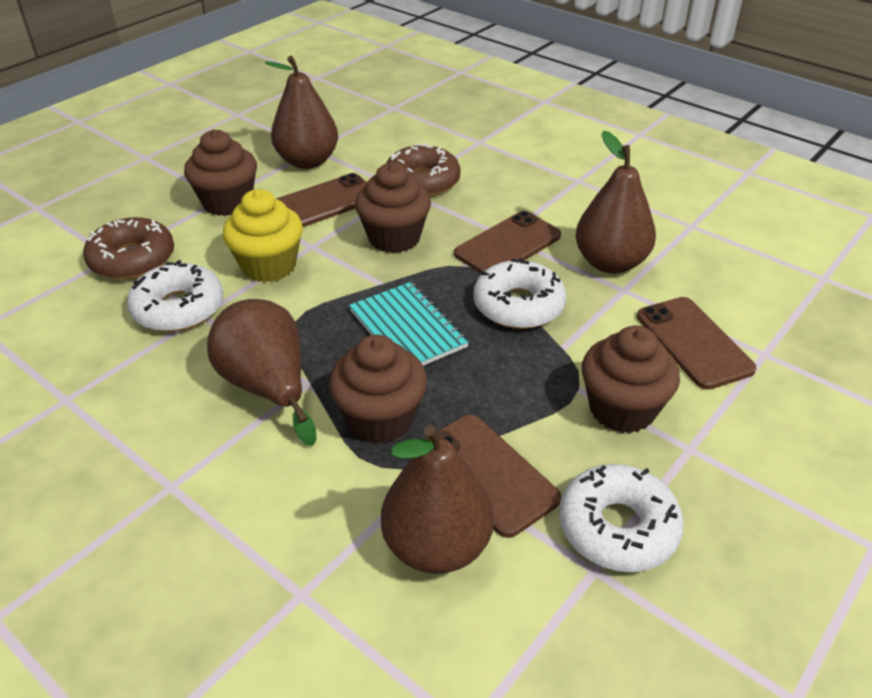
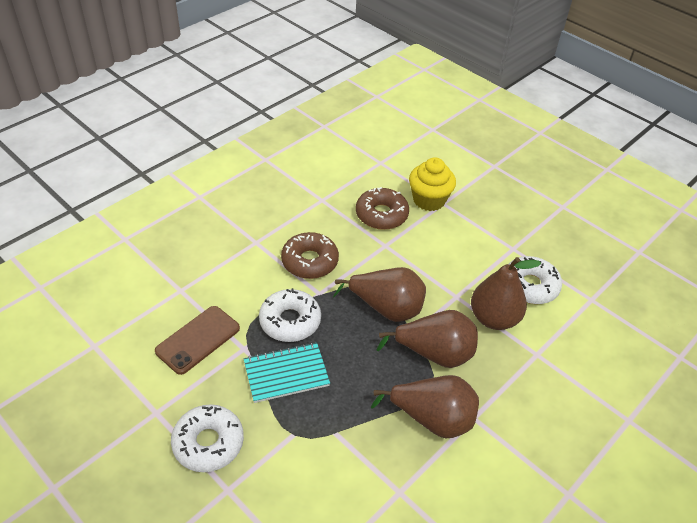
brown cupcake: [184,129,257,216] [329,334,427,443] [355,163,431,253] [582,325,680,433] = 4 -> none = 0
brown phone: [276,173,367,227] [425,415,561,538] [454,211,561,273] [637,297,756,390] = 4 -> [155,306,240,375] = 1

